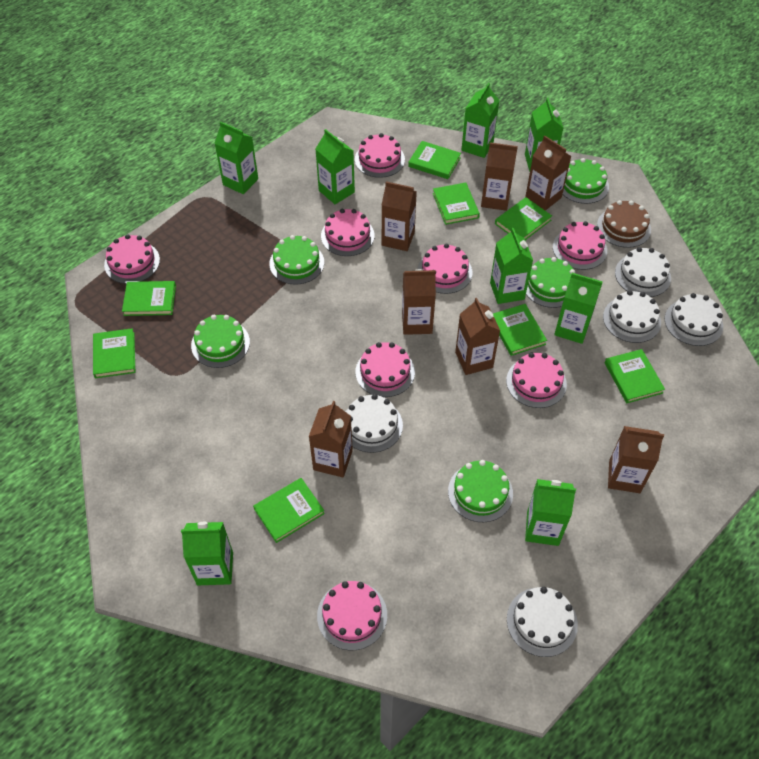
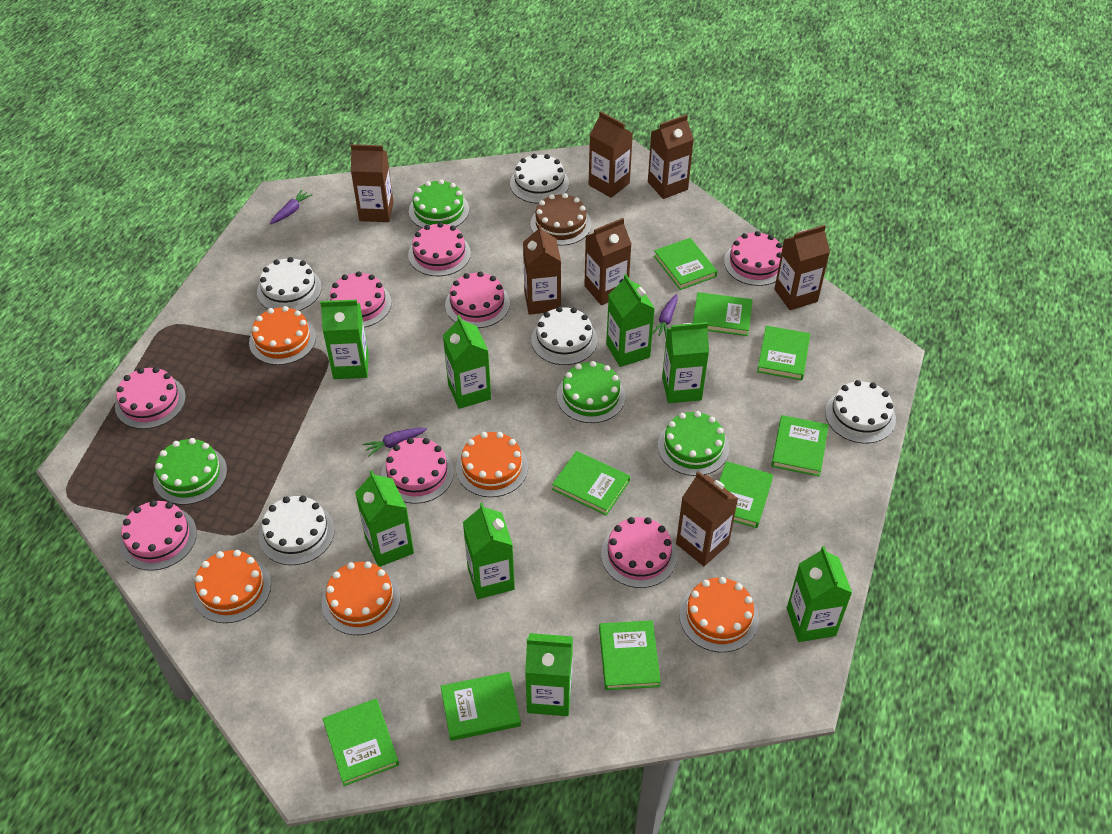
green book: [93,328,135,378] [122,281,176,316] [253,478,325,543] [408,141,461,179] [433,183,480,225] [493,304,547,356] [495,197,552,240] [605,349,665,403] = 8 -> [322,699,399,786] [440,672,521,741] [552,451,630,516] [599,620,661,690] [654,238,718,290] [693,292,753,336] [719,461,773,528] [757,326,810,380] [771,415,829,477] = 9
green cake: [191,315,250,368] [269,235,324,285] [448,460,513,522] [526,257,576,308] [562,158,609,204] = 5 -> [153,438,227,505] [409,179,469,228] [557,361,625,423] [658,411,729,476] = 4
orange cake: none = 0 -> [192,550,271,623] [249,306,316,365] [322,561,400,635] [456,432,528,497] [679,577,759,652] = 5
purple carrot: none = 0 -> [270,190,312,224] [362,428,427,457] [652,294,678,337] = 3

